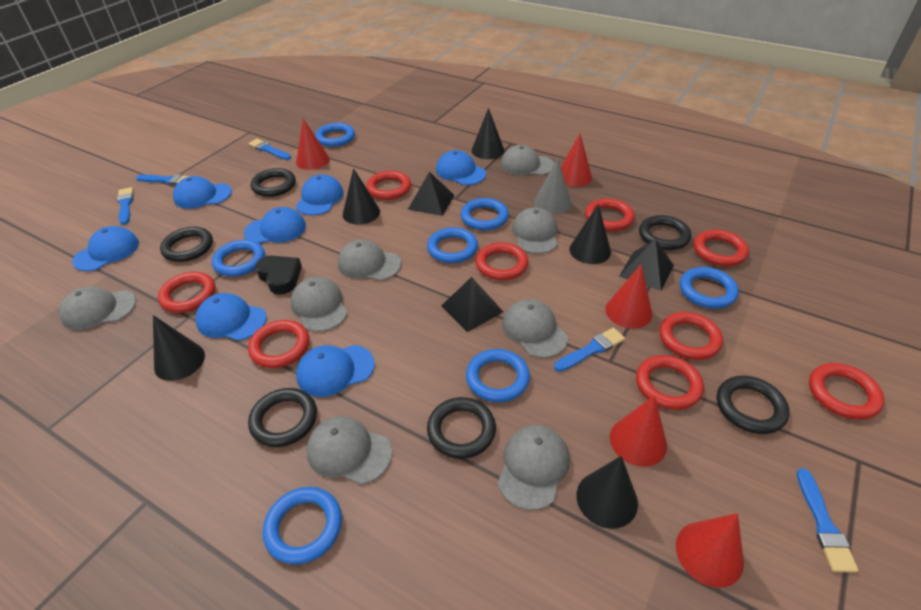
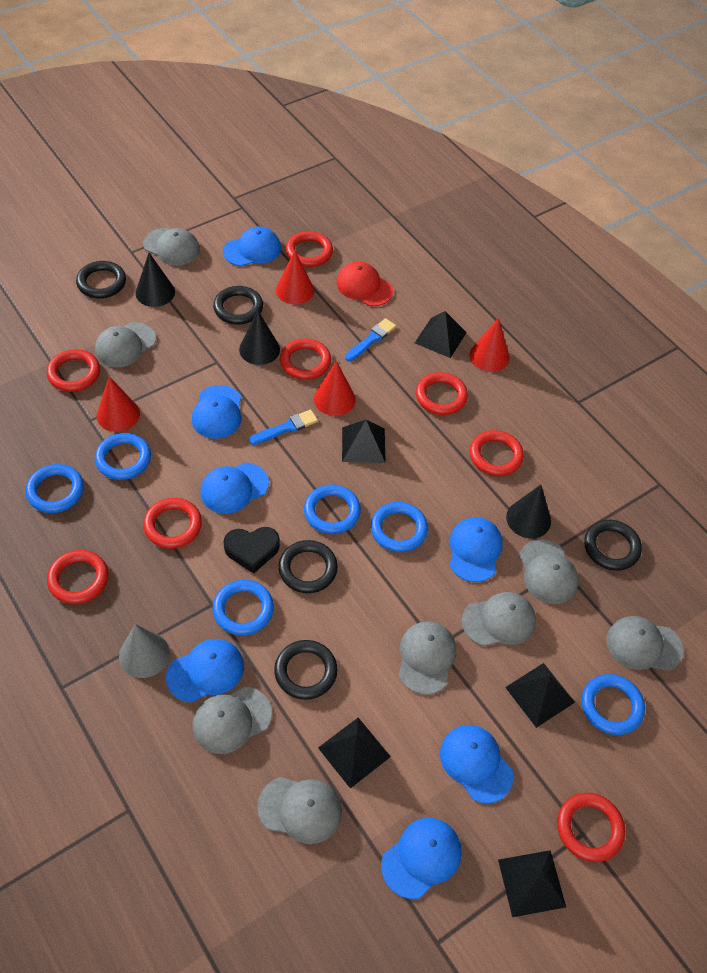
black cone: [153,315,205,381] [343,168,380,225] [472,108,504,159] [570,204,611,264] [576,456,638,529] = 5 -> [136,253,175,307] [239,311,280,365] [506,485,551,538] = 3
black pyramid: [408,172,455,216] [441,277,503,332] [619,239,674,291] = 3 -> [318,718,391,788] [342,420,385,463] [415,311,467,358] [498,850,566,917] [505,663,575,728] = 5
black ring: [160,227,213,262] [248,388,317,447] [251,168,296,197] [427,397,496,459] [639,215,691,250] [717,376,789,434] = 6 -> [76,261,126,298] [213,286,263,324] [274,640,338,700] [278,540,338,593] [584,520,642,571] = 5
blue brush: [117,187,134,225] [136,174,189,185] [248,139,291,160] [554,328,625,372] [797,468,858,573] = 5 -> [249,410,318,445] [345,318,396,362] = 2
blue ring: [212,240,265,277] [263,487,342,565] [315,123,355,147] [427,227,478,263] [461,198,509,230] [466,349,530,402] [680,267,739,309] = 7 -> [25,464,84,513] [95,433,151,480] [213,580,274,636] [304,485,361,534] [371,502,428,552] [582,674,645,735] = 6
red cap: none = 0 -> [336,261,393,306] = 1
red cone: [296,119,330,170] [561,133,592,187] [605,264,652,328] [610,395,667,467] [676,513,744,588] = 5 -> [97,376,140,432] [276,251,314,304] [314,361,356,416] [469,318,510,372] = 4
red ring: [158,272,216,313] [248,320,309,368] [366,171,411,200] [476,242,528,280] [585,198,635,231] [636,355,704,410] [659,312,723,360] [694,230,749,266] [809,363,884,420] = 9 -> [46,349,100,392] [47,550,108,604] [143,498,202,549] [280,338,331,380] [286,231,333,267] [416,372,468,415] [470,430,524,476] [557,793,625,862] = 8

